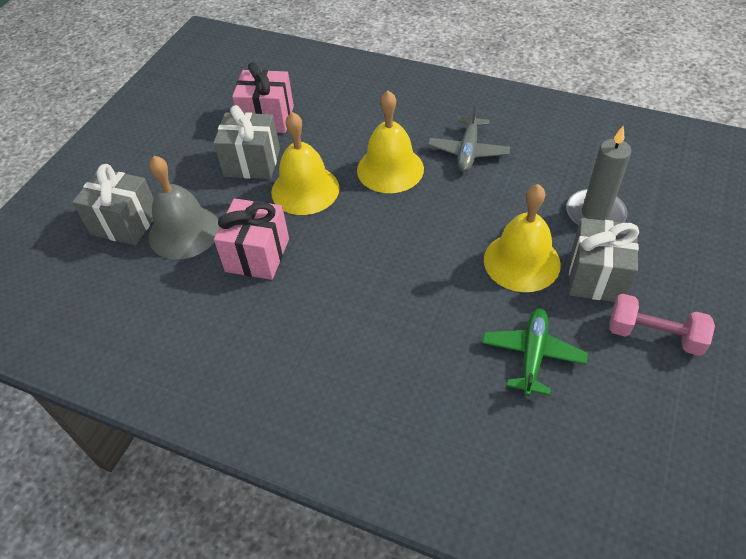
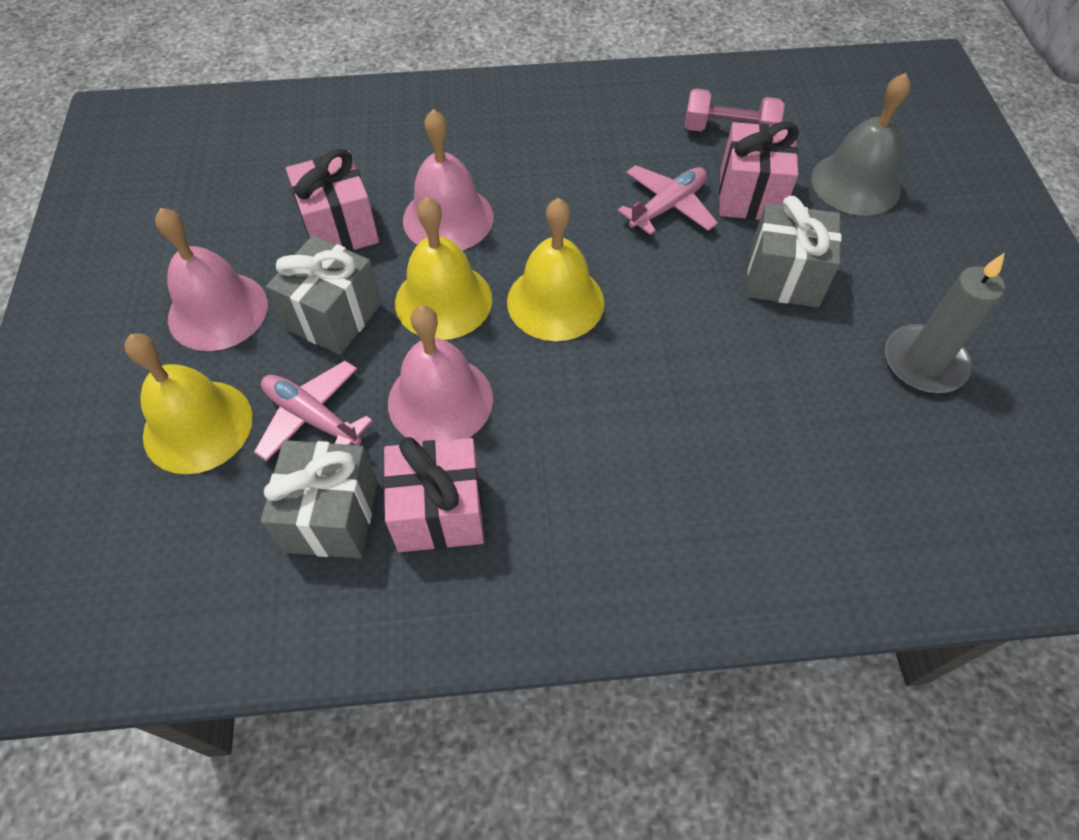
green plane: [482,308,588,396] = 1 -> none = 0
grey plane: [428,103,510,172] = 1 -> none = 0
pink bell: none = 0 -> [155,208,268,351] [388,305,493,443] [403,109,494,250] = 3
pink gift: [214,198,289,280] [232,62,294,133] = 2 -> [286,149,379,251] [383,437,484,552] [719,122,799,220] = 3
pink plane: none = 0 -> [254,361,373,462] [618,165,718,235] = 2

